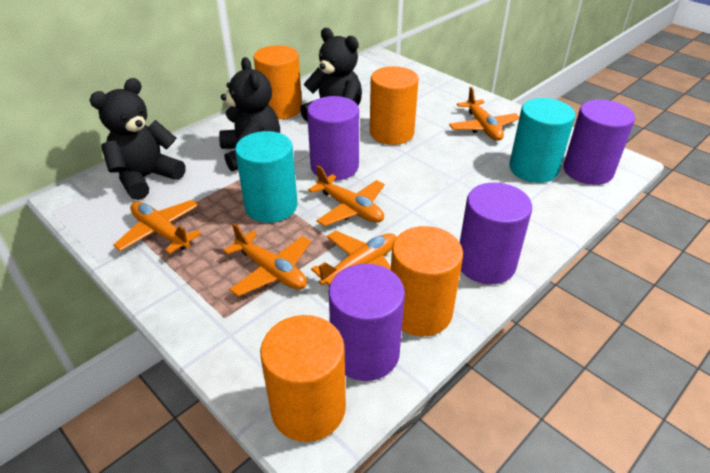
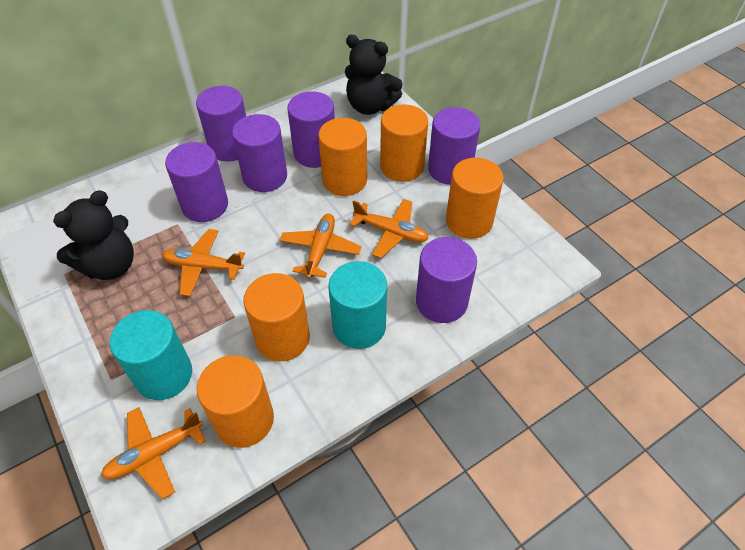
black teddy bear: [90,78,186,200] [219,57,280,171] [300,28,362,121] = 3 -> [53,190,134,280] [345,35,403,115] = 2
orange cylinder: [254,45,302,119] [260,315,346,442] [370,66,419,145] [391,226,463,336] = 4 -> [197,355,274,448] [243,273,310,361] [318,118,367,196] [380,104,428,182] [446,158,504,239] = 5
orange plane: [113,200,201,254] [223,223,311,296] [308,166,385,226] [311,231,397,286] [449,87,519,141] = 5 -> [101,407,206,499] [162,229,245,296] [280,214,361,279] [350,199,429,258] = 4
purple cylinder: [307,96,359,181] [329,264,405,381] [460,183,532,284] [563,100,635,185] = 4 -> [165,142,228,222] [196,86,246,162] [232,114,287,192] [287,91,335,168] [416,237,477,323] [428,107,480,185] = 6

